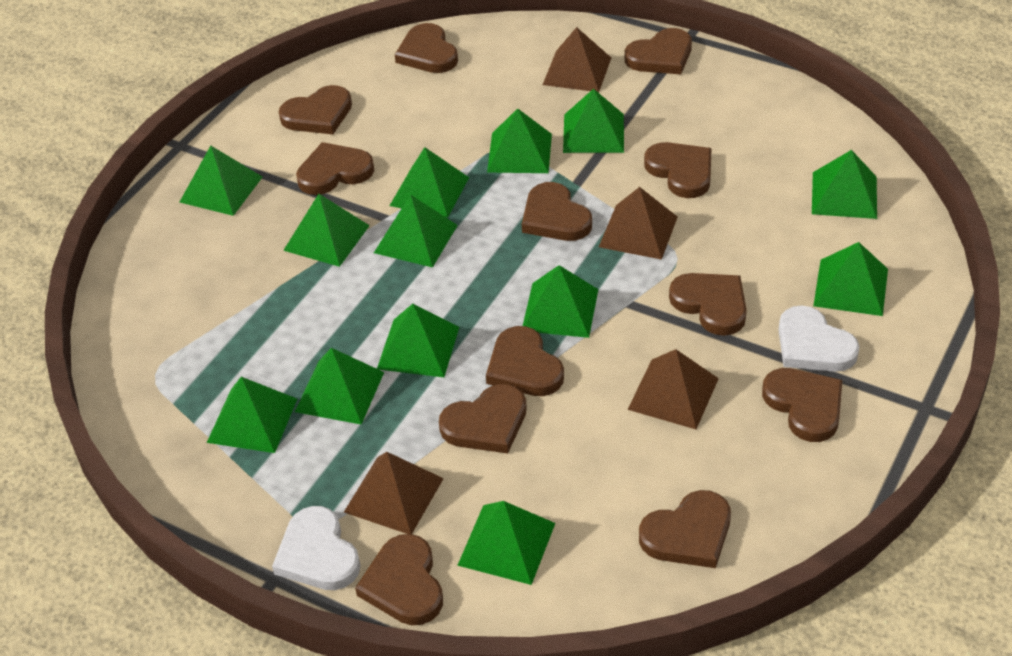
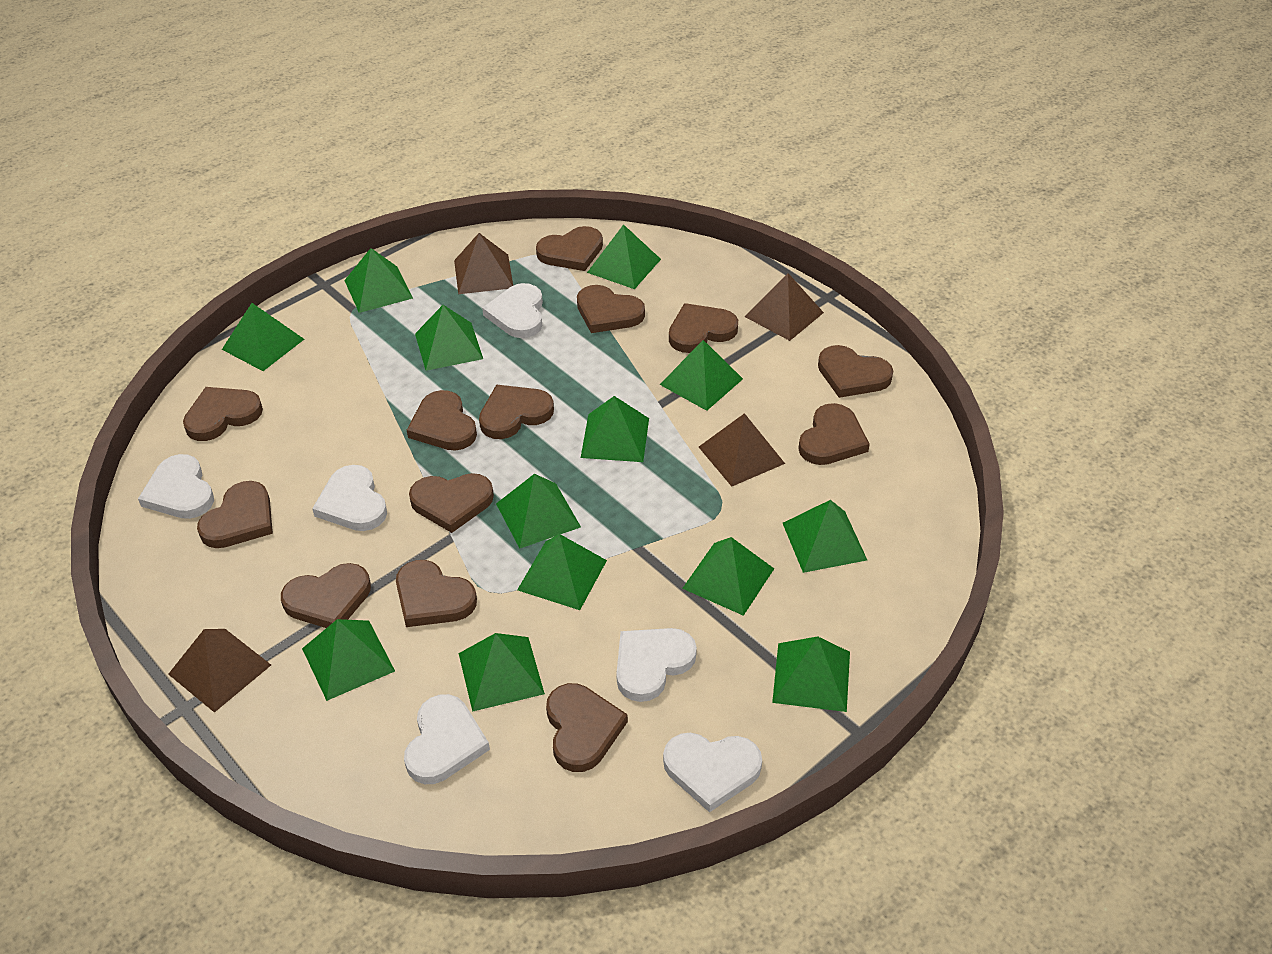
brown heart: [279,85,352,134] [296,142,374,195] [355,534,443,625] [395,23,458,73] [439,384,527,453] [486,326,564,396] [522,182,592,241] [625,28,692,74] [639,490,731,568] [644,142,711,198] [669,273,747,336] [762,368,842,442] = 12 -> [183,387,263,441] [197,481,273,548] [281,563,371,628] [396,560,477,627] [407,390,477,451] [409,473,494,533] [479,385,554,439] [536,226,603,271] [546,683,628,772] [577,285,645,333] [669,303,738,353] [798,403,870,465] [818,345,893,398] = 13
white heart: [272,506,361,590] [778,306,860,372] = 2 -> [138,454,214,519] [312,465,387,531] [404,694,490,784] [482,283,543,338] [616,628,697,702] [663,733,762,813] = 6

